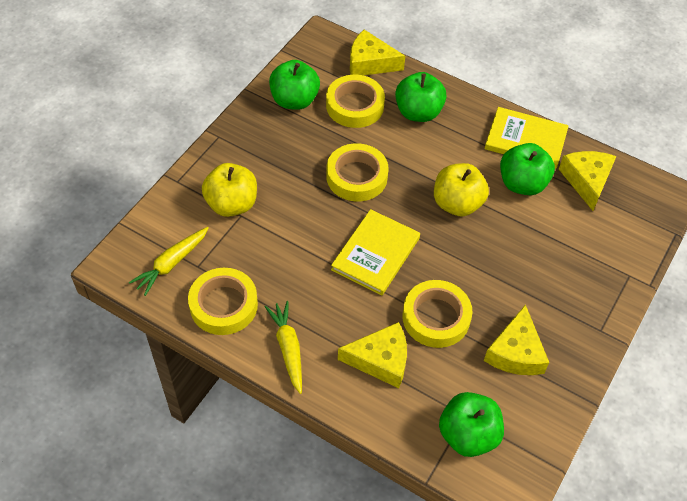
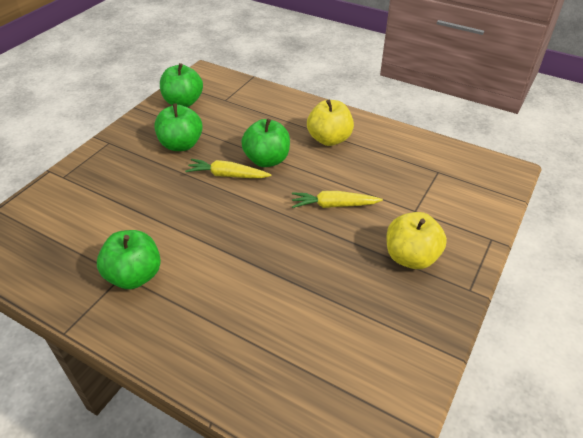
yellow book: [331,209,420,296] [485,107,569,169] = 2 -> none = 0
yellow cheese: [338,322,407,388] [350,30,405,75] [484,304,549,375] [559,151,616,211] = 4 -> none = 0
yellow tape: [188,268,258,335] [326,75,385,128] [326,143,389,201] [402,280,472,348] = 4 -> none = 0

